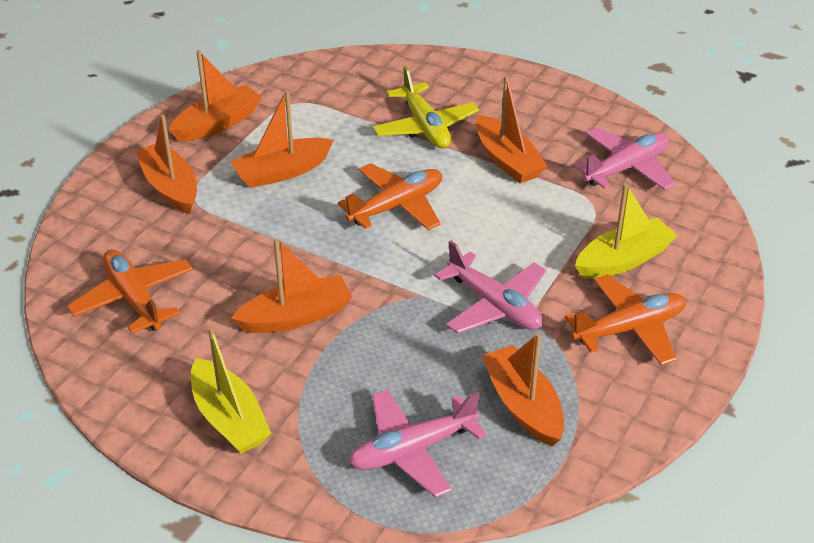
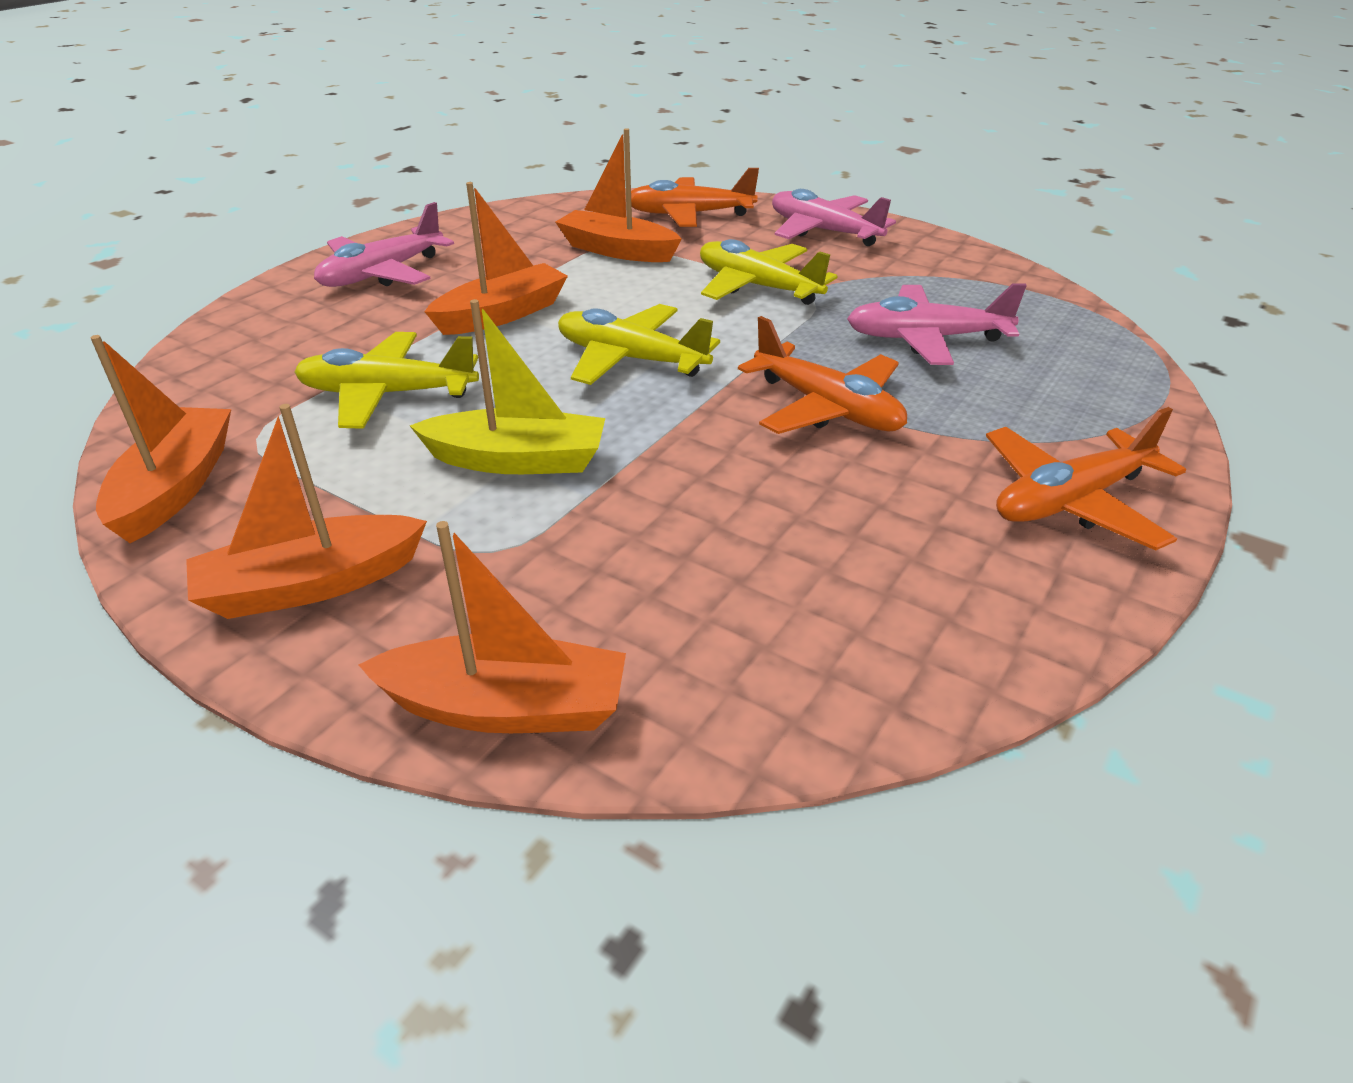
orange boat: [135,114,197,214] [169,50,262,142] [230,90,334,188] [231,238,352,333] [476,76,548,184] [482,333,564,447] = 6 -> [90,335,231,543] [186,404,427,619] [358,521,626,733] [424,182,568,335] [555,128,682,262] = 5
yellow boat: [191,327,272,454] [575,183,678,279] = 2 -> [410,299,605,474] = 1
yellow plane: [373,66,479,149] = 1 -> [294,332,479,429] [558,304,720,385] [700,239,837,305] = 3

